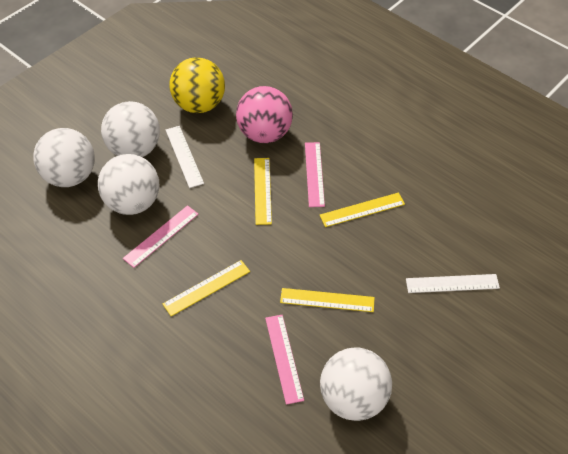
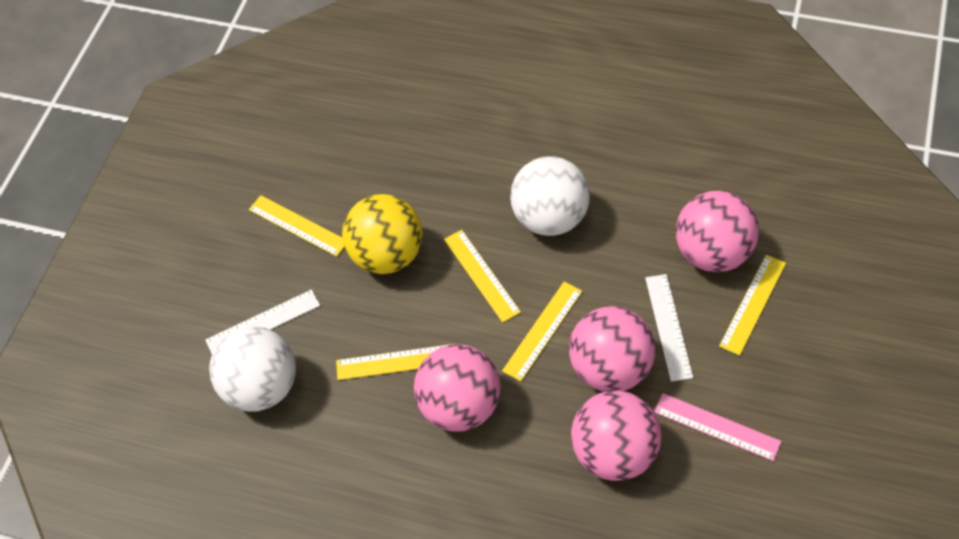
pink ball: [236,86,293,143] = 1 -> [414,344,501,432] [569,306,655,392] [571,390,661,481] [676,191,759,272] = 4
pink ruler: [123,205,199,268] [265,315,304,405] [305,142,325,207] = 3 -> [654,393,782,461] = 1
white ball: [33,128,95,187] [98,154,159,215] [101,101,160,157] [320,347,392,421] = 4 -> [209,326,296,412] [510,156,590,236] = 2
yellow ruler: [163,260,250,316] [254,158,272,225] [280,288,375,312] [320,192,405,227] = 4 -> [249,195,344,257] [336,344,453,380] [444,230,521,323] [502,282,582,382] [719,255,786,356] = 5

